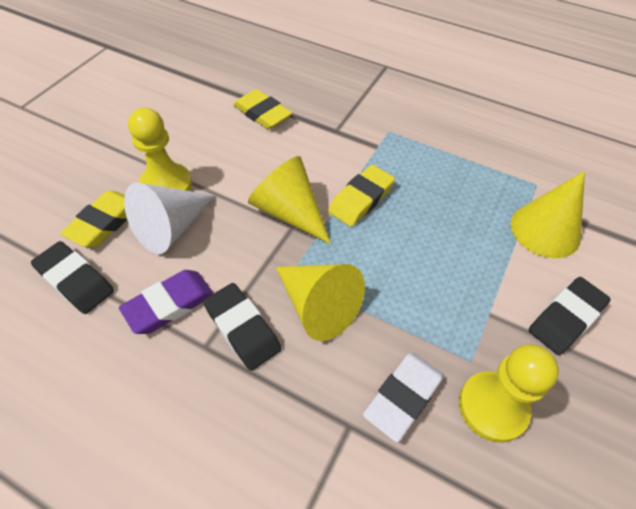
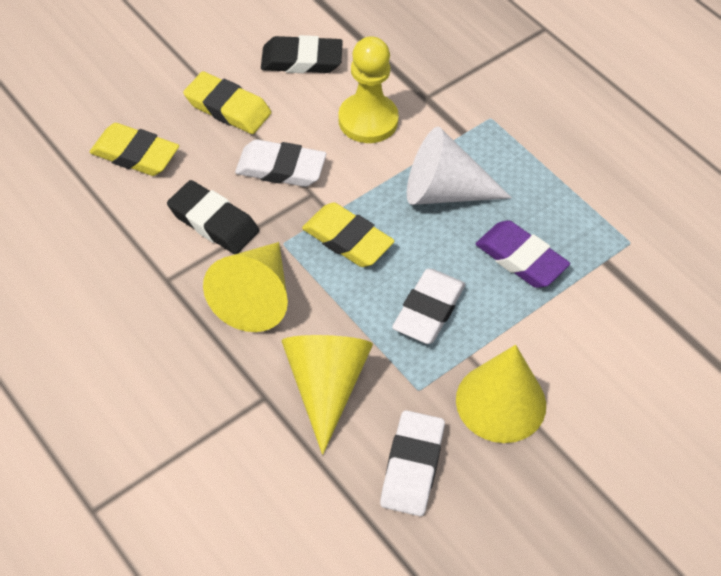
black eraser: [31,241,114,314] [203,283,282,371] [529,277,611,355] = 3 -> [167,180,259,254] [261,35,343,73] = 2
white eraser: [363,352,444,442] = 1 -> [235,139,326,187] [380,410,445,516] [392,269,465,344] = 3
yellow pawn: [128,108,192,191] [459,344,559,443] = 2 -> [338,36,399,143] = 1

